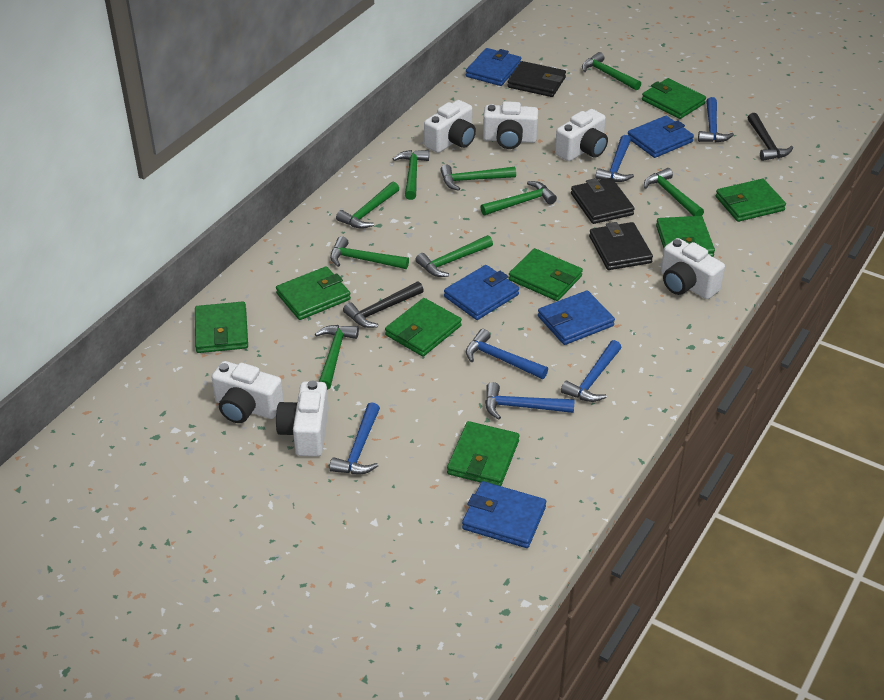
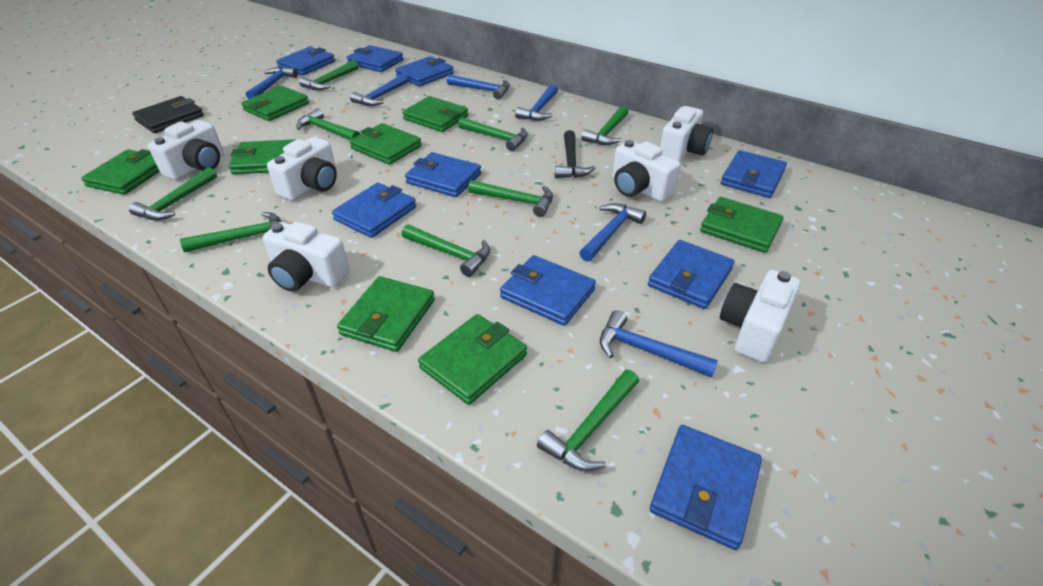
black hammer: [343,282,424,328] [747,113,793,161] = 2 -> [555,130,595,178] = 1
black wallet: [507,61,566,97] [571,178,635,224] [589,222,653,270] = 3 -> [132,96,204,133] = 1
blue wallet: [444,265,519,320] [462,481,546,548] [466,48,521,86] [538,290,615,345] [628,116,694,158] = 5 -> [276,47,335,76] [332,183,416,238] [346,45,404,72] [395,56,454,87] [405,152,481,197] [500,255,596,326] [648,240,735,309] [650,425,762,550] [721,150,787,198] = 9

